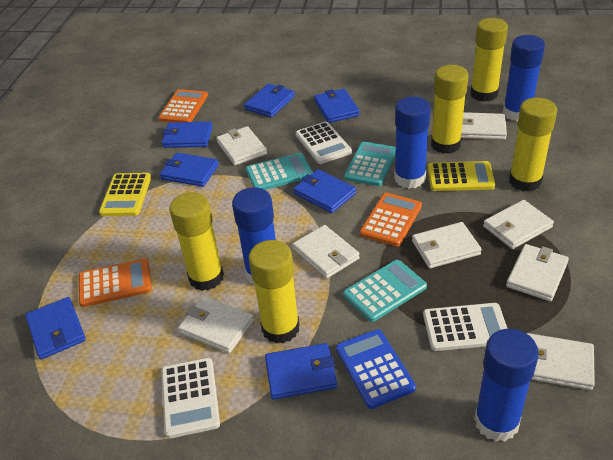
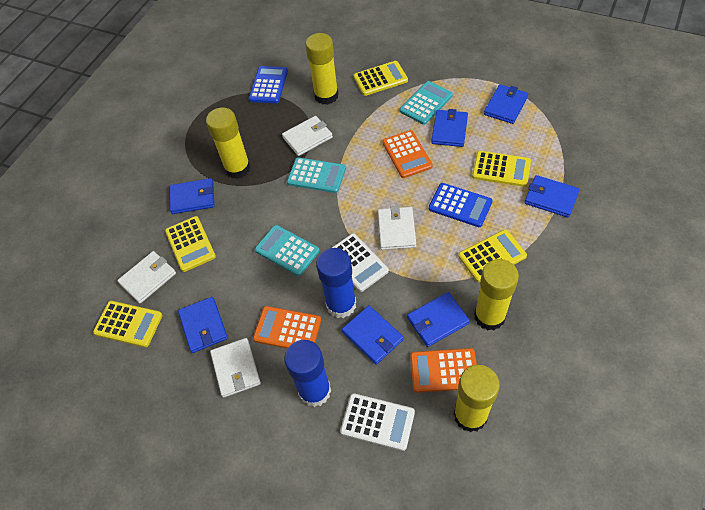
blue calculator: [336,329,416,409] = 1 -> [249,66,288,103] [429,183,493,227] = 2
blue glue stick: [232,187,276,285] [394,96,431,189] [474,329,539,442] [503,35,545,122] = 4 -> [284,340,331,407] [316,248,356,318] = 2
white calculator: [161,358,220,438] [296,122,352,164] [423,303,508,351] = 3 -> [332,234,389,292] [340,393,415,451] = 2
white wallet: [178,296,254,353] [216,126,267,166] [292,225,360,278] [412,222,482,269] [461,112,507,140] [483,200,554,249] [506,244,569,302] [526,333,595,390] = 8 -> [117,251,176,304] [210,338,261,398] [282,116,333,156] [378,206,416,250] = 4
yellow calculator: [99,173,151,216] [428,161,495,191] = 2 -> [93,301,162,347] [165,216,216,272] [353,61,408,96] [458,230,527,282] [472,151,531,187] = 5
yellow glue stick: [169,192,224,291] [249,240,300,343] [431,65,469,154] [470,18,508,102] [509,98,557,192] = 5 -> [206,107,251,179] [305,33,339,105] [454,365,500,432] [474,259,519,330] = 4

